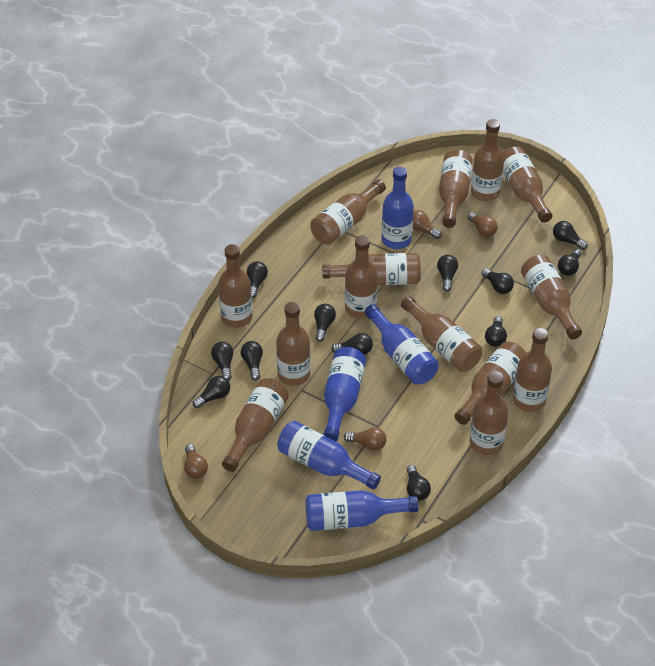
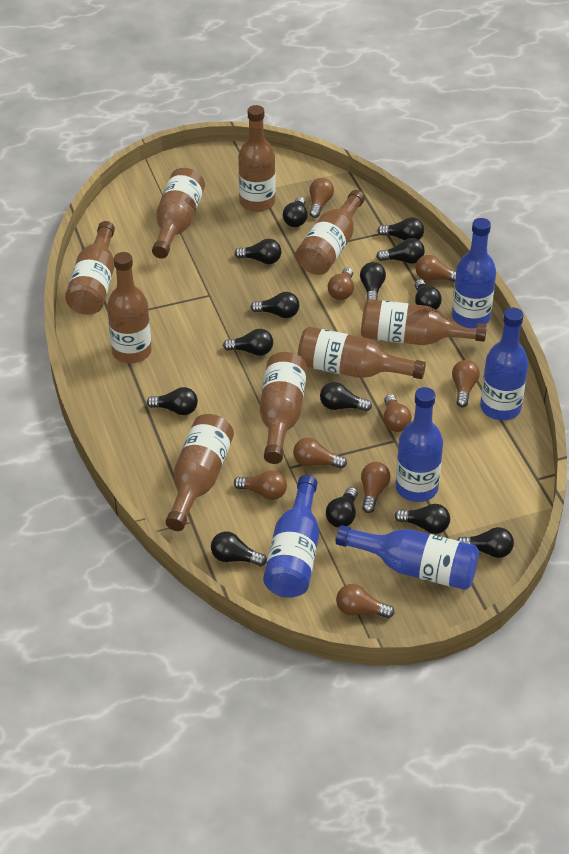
black light bulb: [192,376,230,408] [211,342,233,381] [241,341,263,380] [247,261,268,298] [314,304,336,342] [331,333,373,355] [406,465,431,501] [437,255,458,292] [482,268,514,294] [485,316,507,347] [553,221,588,250] [558,249,582,276] = 12 -> [147,387,198,415] [211,531,267,566] [223,329,273,356] [235,239,282,264] [251,292,299,318] [283,197,308,227] [320,382,372,412] [326,487,358,528] [360,262,386,300] [376,238,425,264] [377,217,424,240] [395,504,450,534] [414,279,442,310] [457,527,514,558] = 14
brown bottle: [218,244,253,328] [222,378,289,472] [276,302,311,386] [310,180,386,245] [322,253,421,285] [345,235,378,319] [401,296,483,372] [439,150,473,228] [454,342,526,425] [470,371,509,455] [471,119,504,201] [503,147,552,223] [513,328,552,412] [521,255,582,339] = 14 -> [65,221,115,315] [107,252,152,363] [152,168,205,259] [165,414,234,531] [238,105,276,212] [260,352,307,464] [296,190,365,275] [298,327,426,379] [361,299,487,345] = 9
brown light bulb: [184,444,208,479] [344,427,387,451] [413,210,442,239] [467,212,498,237] = 4 -> [234,470,287,500] [293,438,347,469] [310,178,334,218] [328,268,354,300] [336,584,395,618] [361,462,391,513] [383,394,412,432] [415,255,456,282] [452,360,480,407] = 9

